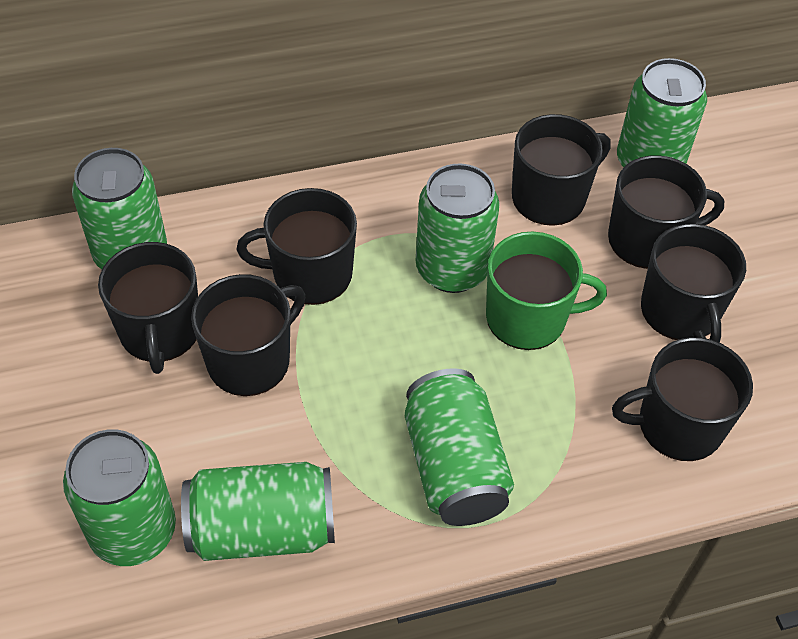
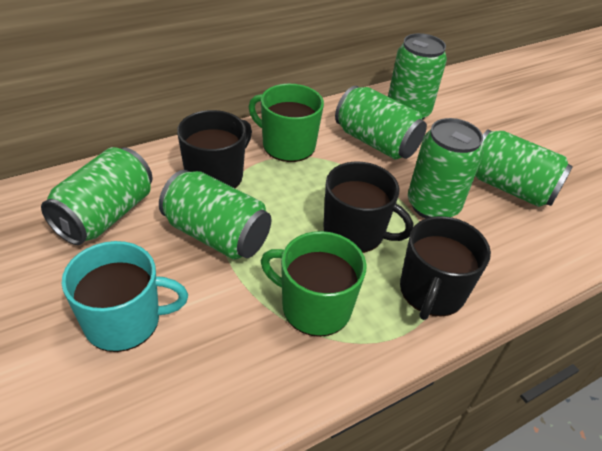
black mug: [98,242,198,374] [191,274,305,396] [237,188,357,305] [512,114,611,226] [608,155,724,269] [612,337,753,461] [641,224,746,343] = 7 -> [177,110,252,188] [323,162,413,253] [400,216,491,320] = 3
green mug: [486,232,607,350] = 1 -> [249,84,324,162] [261,231,367,337] = 2
turquoise mug: none = 0 -> [62,241,188,352] = 1

